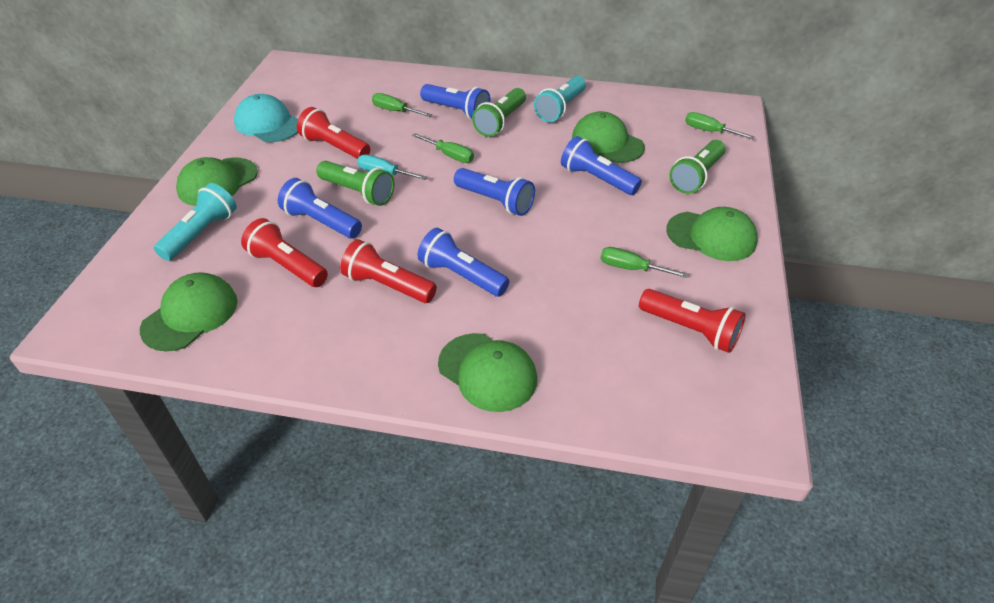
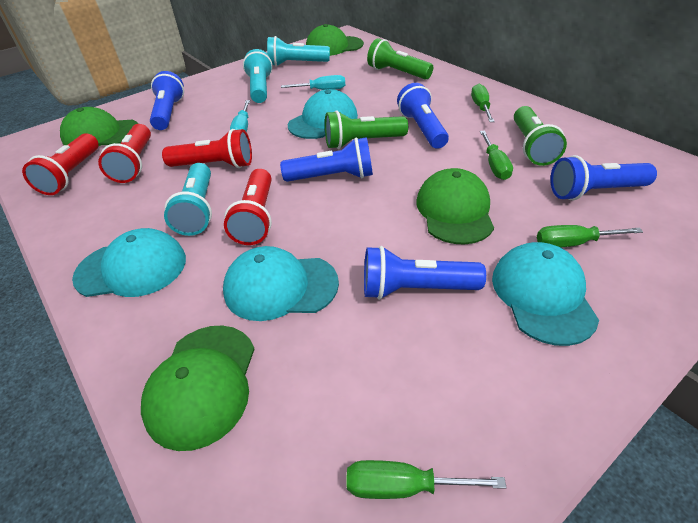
green cap: [140,272,238,351] [176,157,258,206] [438,333,537,412] [572,111,645,163] [666,207,758,261] = 5 -> [60,107,138,146] [141,326,255,451] [306,24,364,56] [416,168,494,244] = 4
turquoise cap: [234,94,298,142] = 1 -> [72,228,186,297] [223,246,339,321] [288,89,358,139] [492,242,599,346] = 4
turquoise flashlight: [154,183,237,261] [534,76,586,122] = 2 -> [164,163,212,236] [243,49,273,103] [267,36,330,67] = 3
turquoise screwdriver: [357,155,427,180] = 1 -> [230,100,250,132] [281,75,345,90] = 2

